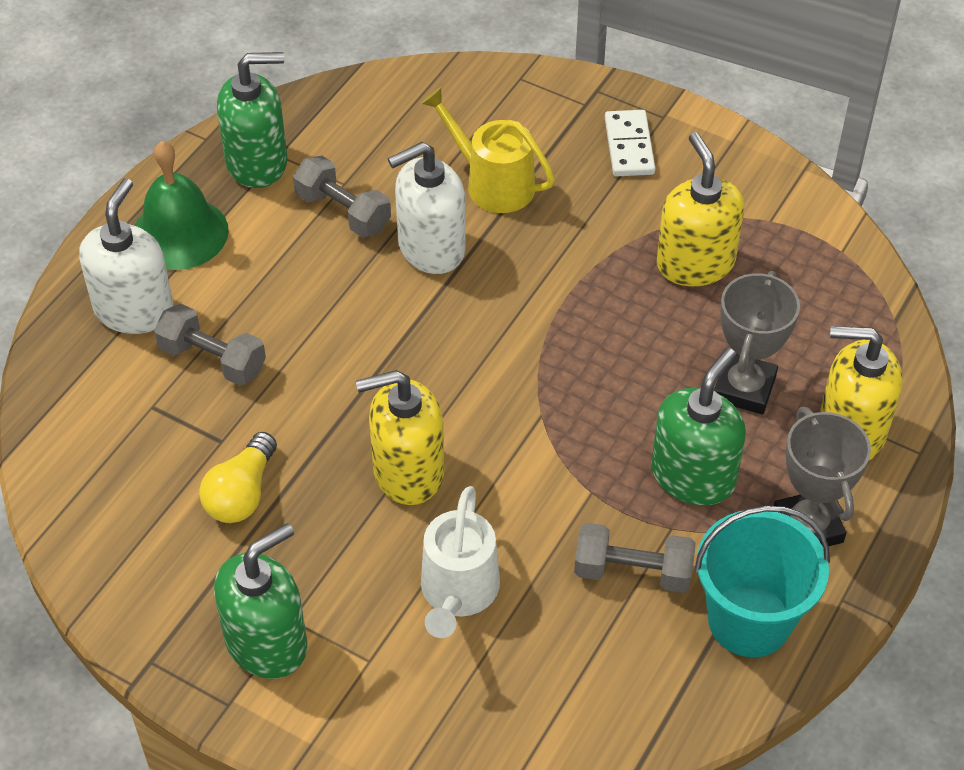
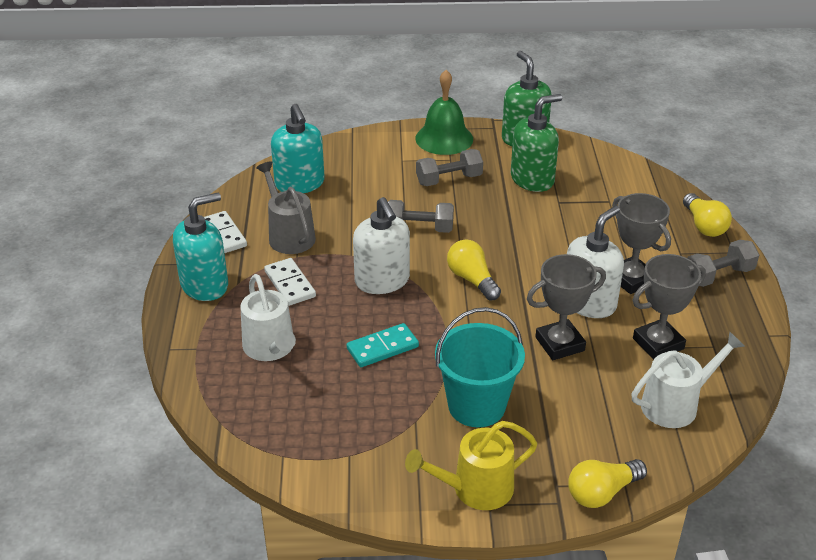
green soap dispenser: [214,523,307,679] [217,52,288,188] [651,348,746,506] = 3 -> [502,51,551,146] [511,94,562,192] = 2
grey trophy: [714,271,800,414] [774,407,871,546] = 2 -> [527,254,606,360] [612,193,671,294] [633,254,706,360] = 3
grey watering can: none = 0 -> [256,161,316,254] = 1
turquoise domino: none = 0 -> [346,323,419,367] = 1
turquoise soap dispenser: none = 0 -> [173,193,228,301] [271,104,325,193] = 2
white domino: [605,110,655,176] = 1 -> [204,211,247,253] [264,258,316,306] = 2
white watering can: [421,486,500,638] = 1 -> [241,274,296,361] [632,332,745,428] = 2
yellow light bulb: [199,432,277,523] = 1 -> [447,239,501,301] [568,459,647,508] [683,193,732,237] = 3
yellow soap dispenser: [356,370,445,505] [657,132,744,286] [820,326,902,461] = 3 -> none = 0

